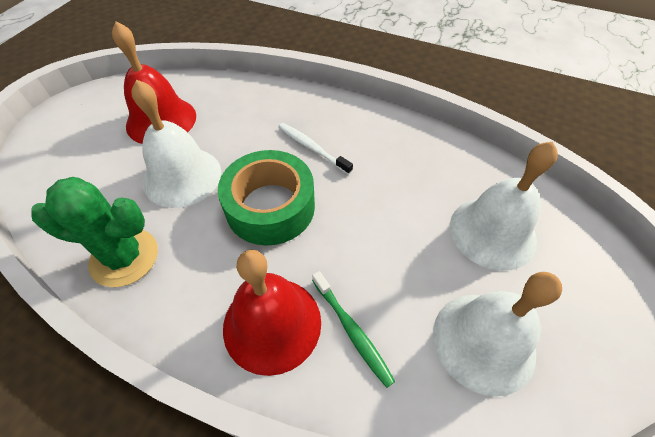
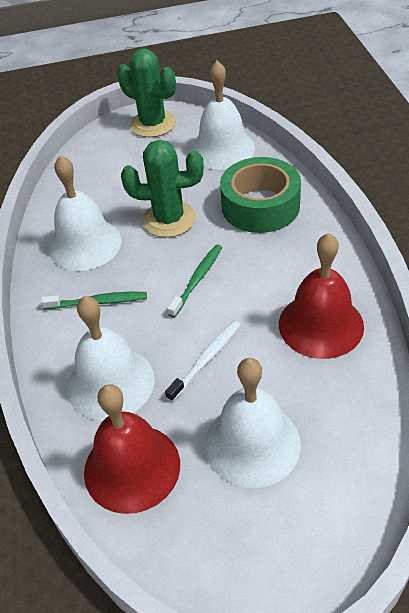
green cactus: [31,177,158,287] = 1 -> [117,48,176,137] [121,140,204,237] = 2
green toothbrush: [312,271,395,388] = 1 -> [41,292,147,309] [167,245,222,318] = 2
white bell: [131,79,221,208] [433,272,562,397] [450,141,558,271] = 3 -> [49,155,122,271] [67,296,155,421] [190,61,255,170] [205,358,301,488] = 4

